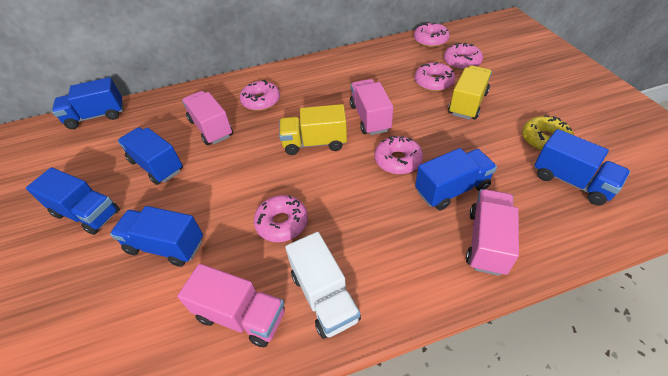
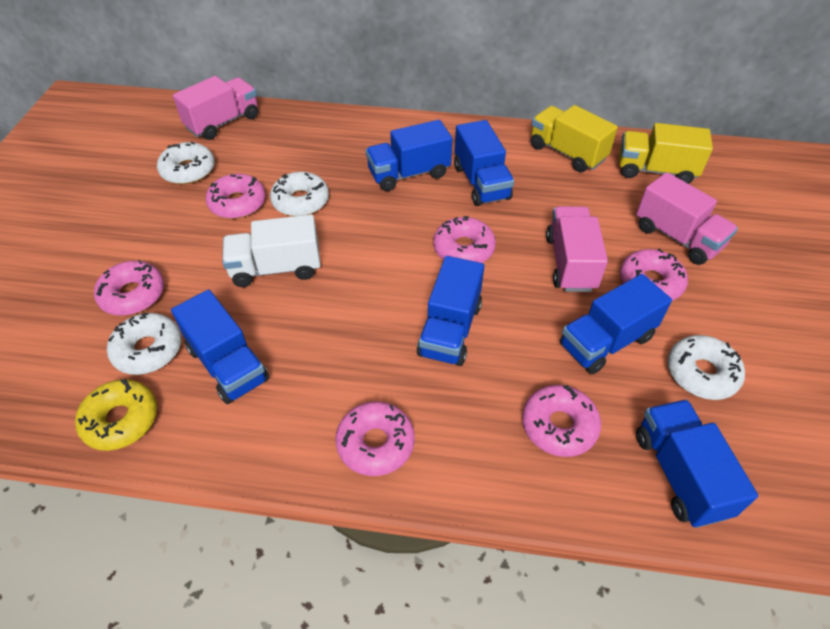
pink truck: [177,264,285,347] [182,91,233,145] [350,79,393,135] [466,189,519,276] = 4 -> [173,76,258,140] [546,206,608,292] [636,172,738,265] = 3
white donut: none = 0 -> [107,313,182,375] [157,142,215,184] [270,172,329,216] [668,335,745,400] = 4

